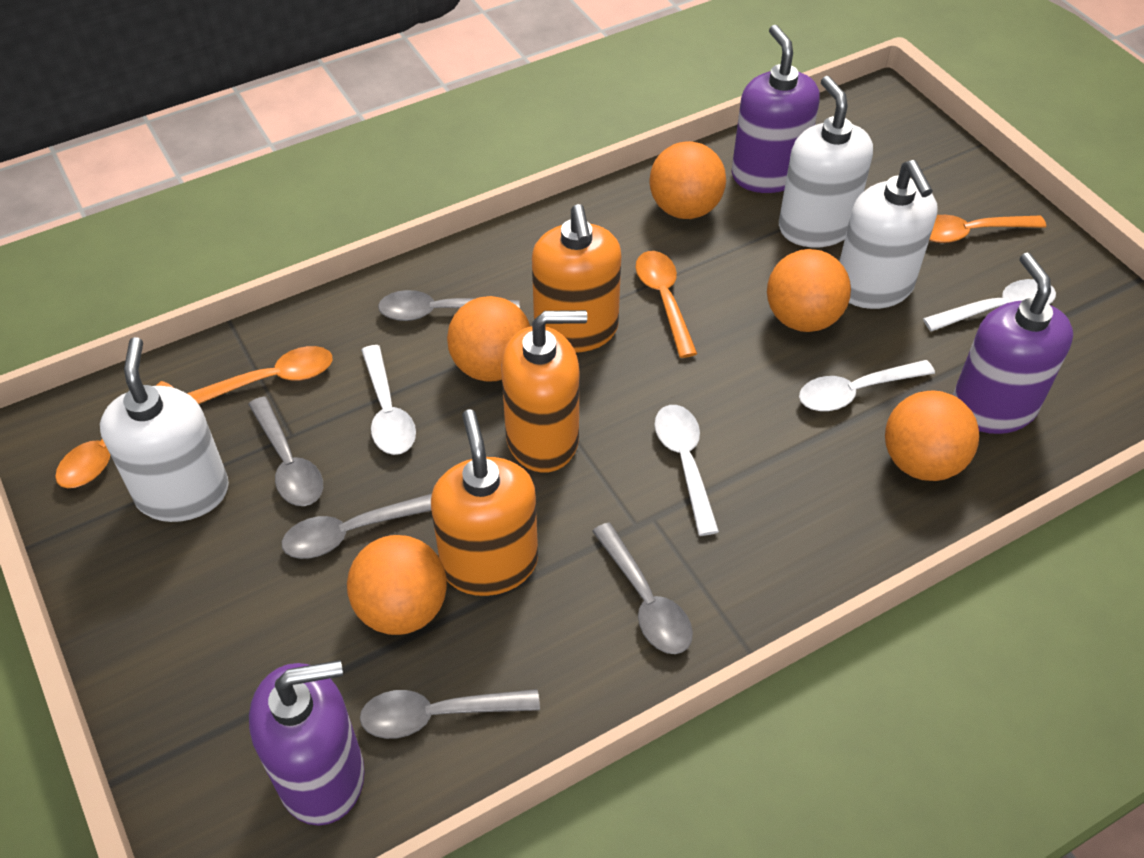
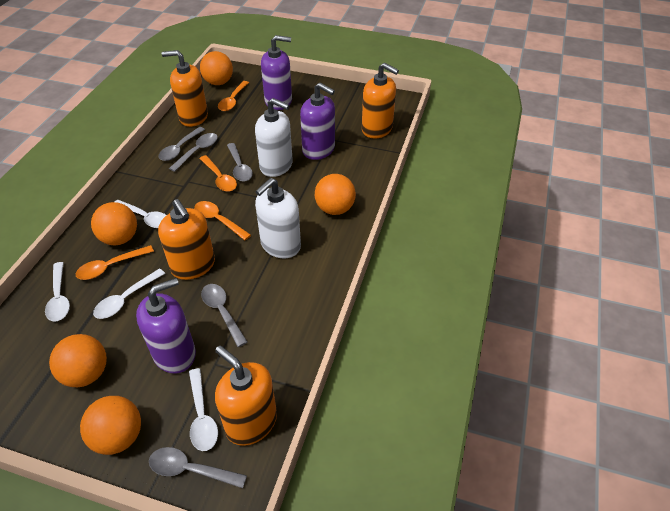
orange soap dispenser: [431,409,538,596] [501,310,587,473] [532,204,621,353] = 3 -> [158,199,215,280] [162,50,208,127] [215,346,277,446] [362,63,399,139] = 4
white soap dispenser: [100,337,229,522] [779,76,873,247] [839,160,938,309] = 3 -> [255,98,293,177] [255,178,301,258] = 2

